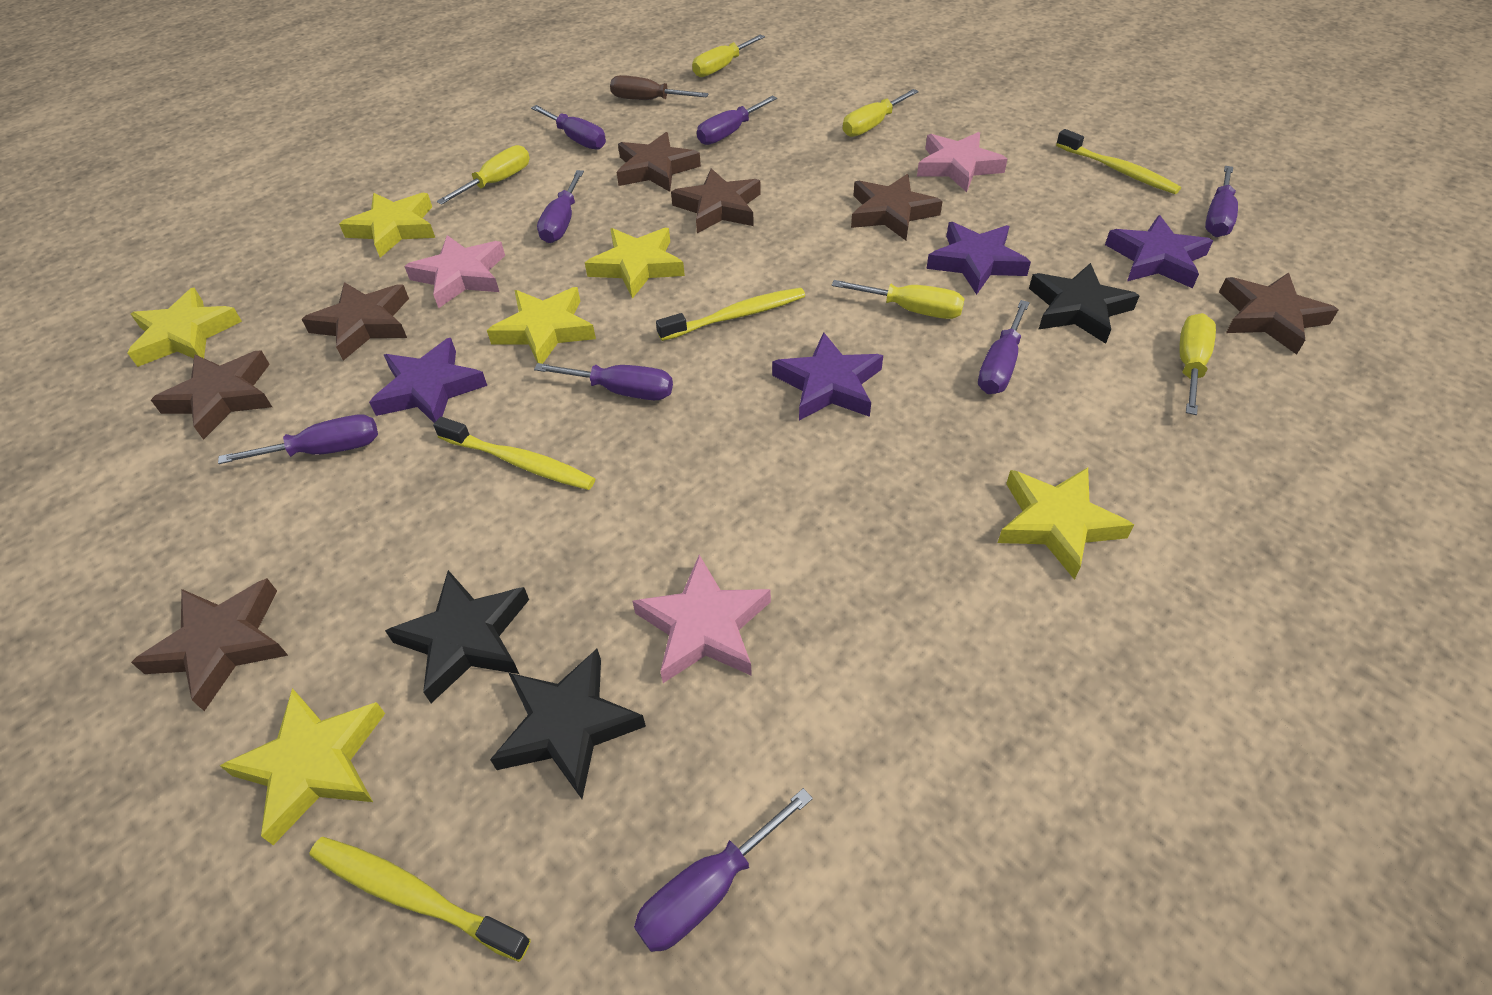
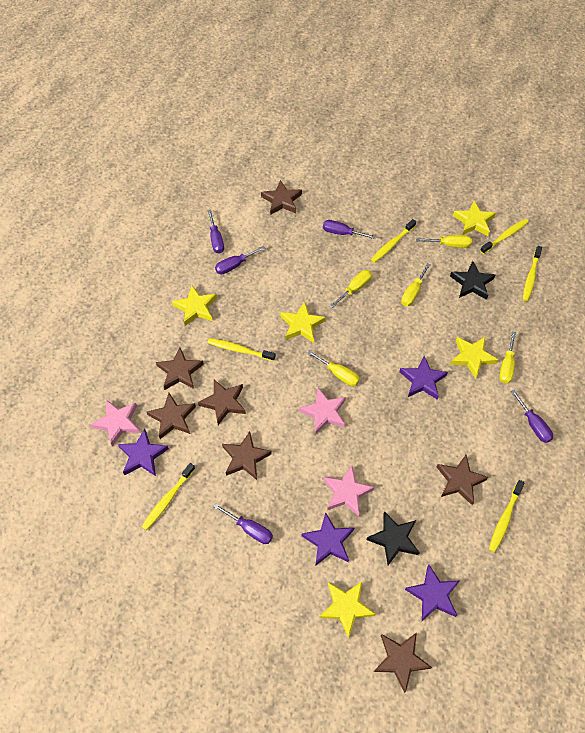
black star: [385,570,529,703] [490,649,646,799] [1029,263,1140,344] = 3 -> [367,511,419,565] [450,261,495,300] = 2
brown screwdriver: [610,75,709,100] = 1 -> none = 0
purple screwdriver: [218,414,378,464] [531,105,606,150] [534,363,673,400] [537,170,584,243] [634,788,813,952] [697,96,777,145] [978,300,1030,394] [1205,166,1238,237] = 8 -> [208,210,224,254] [214,504,273,544] [215,246,265,274] [323,220,376,239] [511,390,553,443] = 5
yellow star: [128,288,242,367] [220,688,385,845] [339,193,435,258] [487,287,596,364] [585,228,685,299] [998,467,1134,580] = 6 -> [172,286,217,326] [280,302,326,343] [319,582,376,638] [450,337,498,379] [453,201,496,236] = 5
yellow toothbrush: [309,837,531,962] [433,417,595,490] [656,288,805,341] [1056,129,1181,194] = 4 -> [142,463,195,530] [208,338,275,361] [371,219,416,263] [480,219,528,254] [489,480,525,552] [523,246,542,301] = 6

